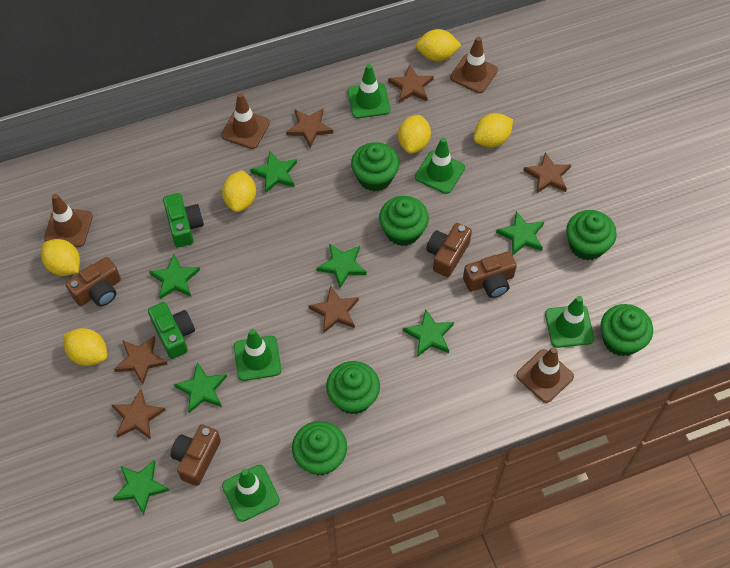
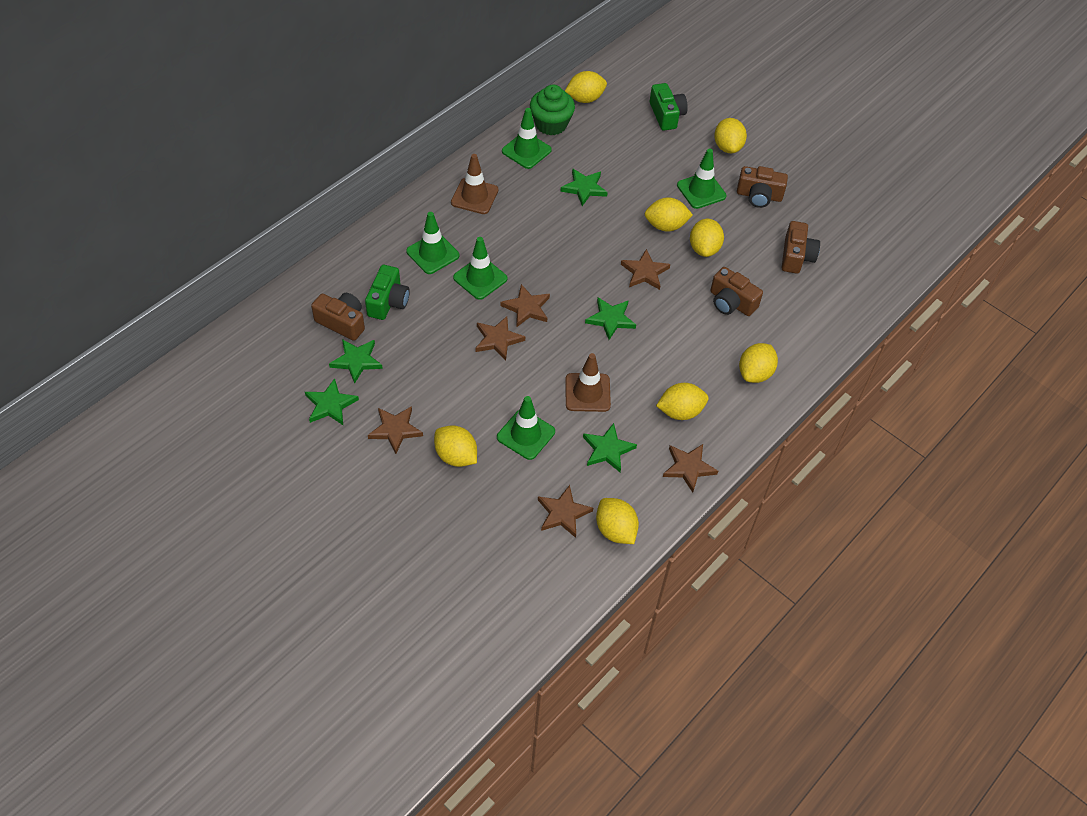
brown traffic cone: [44,194,93,247] [221,93,270,149] [450,36,498,93] [516,347,574,403] = 4 -> [451,154,498,214] [565,353,611,412] = 2
green cupcake: [292,421,347,475] [326,361,380,415] [351,142,399,192] [379,196,429,246] [566,210,617,260] [601,304,653,357] = 6 -> [530,85,575,135] = 1
green star: [113,460,169,515] [149,254,200,299] [174,362,227,413] [250,151,297,193] [317,243,367,288] [403,309,454,357] [496,211,544,256] = 7 -> [305,378,359,425] [329,339,383,384] [560,168,608,206] [583,423,637,472] [585,298,636,340] = 5
yellow lemon: [41,239,80,276] [63,328,107,366] [222,170,256,212] [398,115,431,154] [416,29,461,61] [474,113,513,147] = 6 -> [434,425,477,467] [565,71,607,103] [596,498,639,544] [645,197,693,232] [656,383,709,420] [690,219,724,257] [714,118,747,153] [739,343,778,383] = 8

